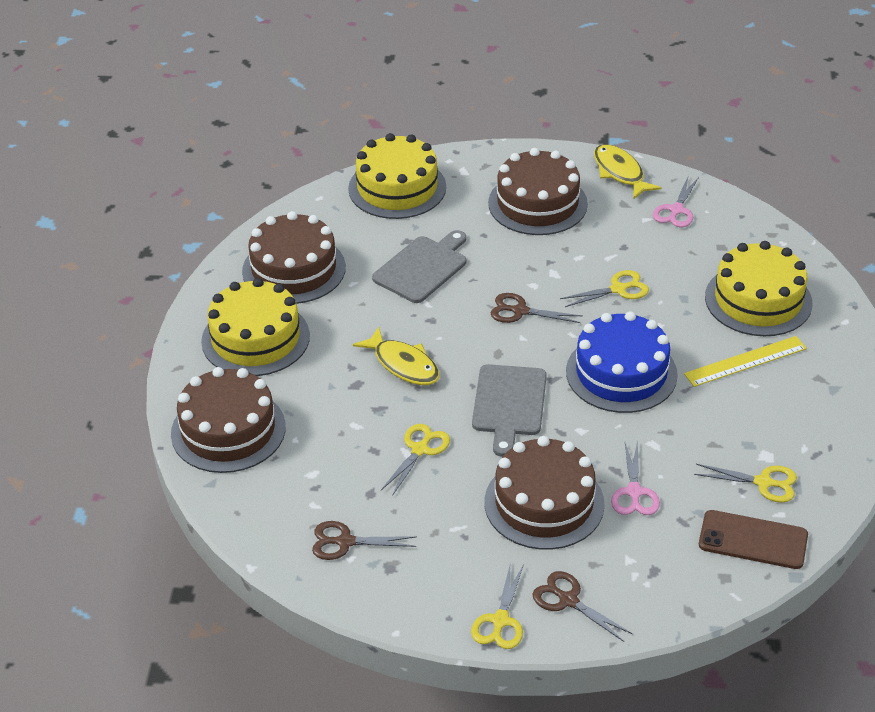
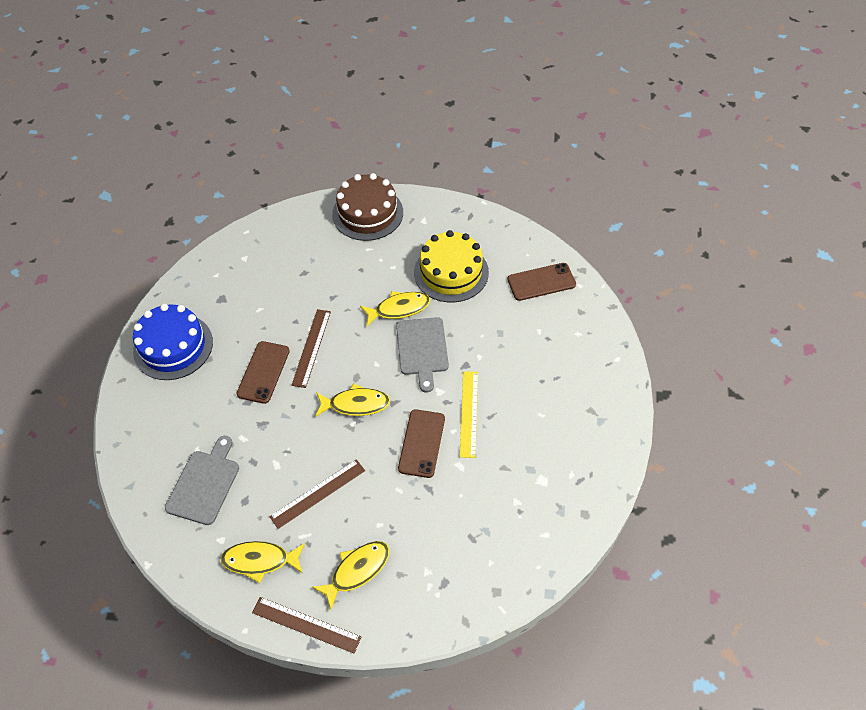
brown cake: [171,367,286,473] [242,211,346,304] [485,436,605,550] [488,148,588,235] = 4 -> [332,173,403,241] = 1
brown phone: [699,510,808,569] = 1 -> [236,341,290,404] [398,409,445,478] [507,263,576,301] = 3
brown ruler: none = 0 -> [252,597,361,654] [269,459,365,529] [291,309,331,388] = 3
brown scissors: [312,521,417,560] [491,293,582,323] [533,571,633,642] = 3 -> none = 0
pink scissors: [611,440,660,515] [653,175,699,227] = 2 -> none = 0
yellow cake: [201,278,310,376] [348,133,446,219] [705,241,813,336] = 3 -> [414,230,489,302] = 1
yellow fish: [353,327,440,385] [594,144,661,200] = 2 -> [221,541,305,583] [312,541,390,610] [315,383,390,417] [360,291,430,326] = 4
yellow scissors: [381,424,450,496] [471,562,524,649] [560,270,649,307] [694,464,797,502] = 4 -> none = 0

